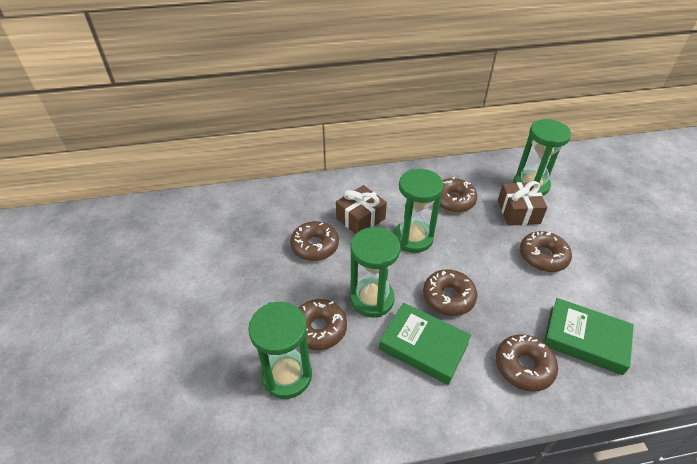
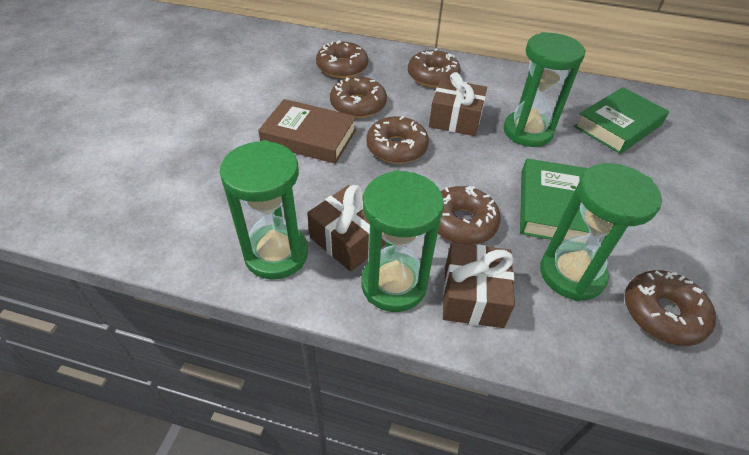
brown book: none = 0 -> [258,99,356,164] = 1
brown gift: [336,185,387,234] [498,181,548,226] = 2 -> [307,185,386,272] [429,72,487,136] [443,242,515,328] = 3

